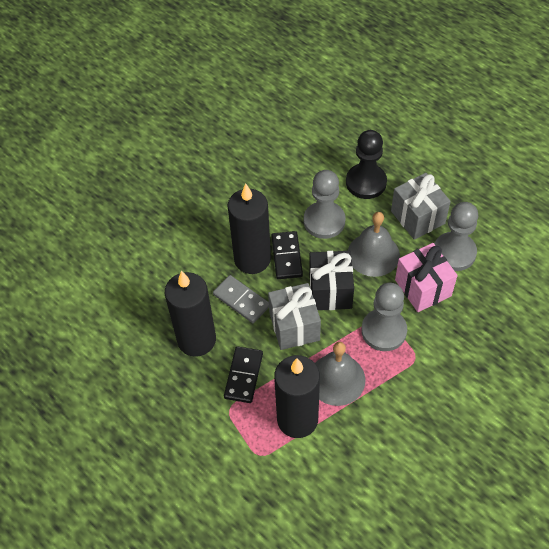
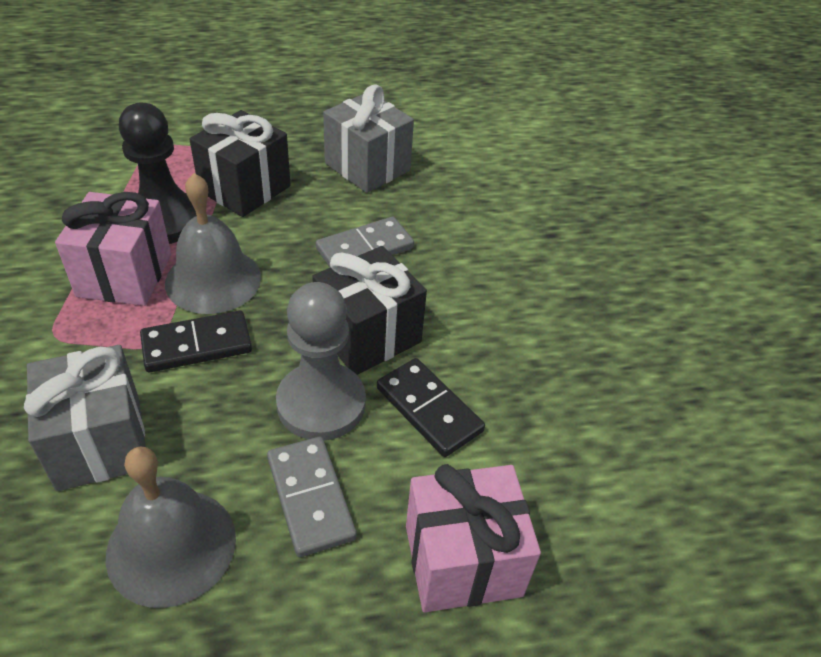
black candle: [165,271,216,357] [227,184,271,274] [274,355,320,438] = 3 -> none = 0
black gift: [309,251,354,310] = 1 -> [190,110,290,217] [312,246,427,375] = 2
grey domino: [213,275,269,323] = 1 -> [267,437,357,557] [316,217,414,268] = 2
grey pawn: [304,170,346,239] [361,283,407,351] [434,202,478,271] = 3 -> [276,282,366,440] = 1
pink gift: [395,243,458,312] = 1 -> [55,192,171,306] [406,464,541,612] = 2

